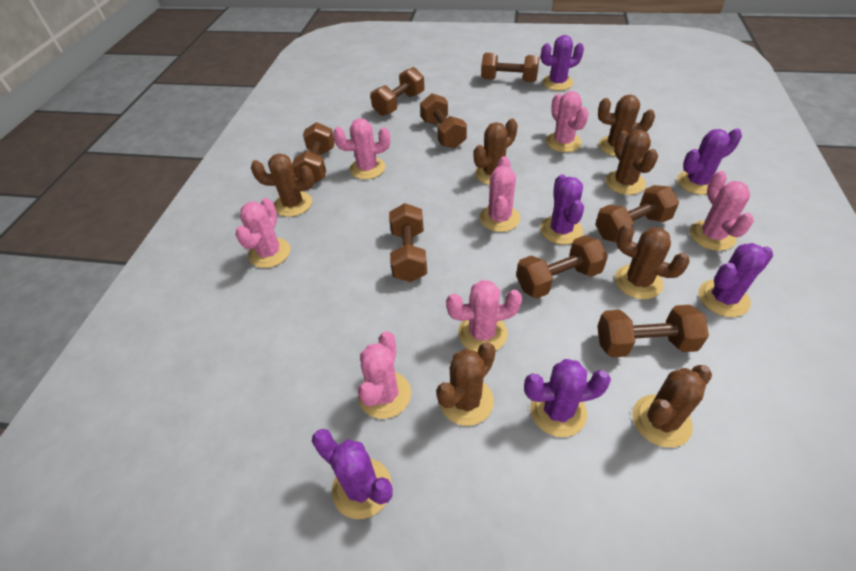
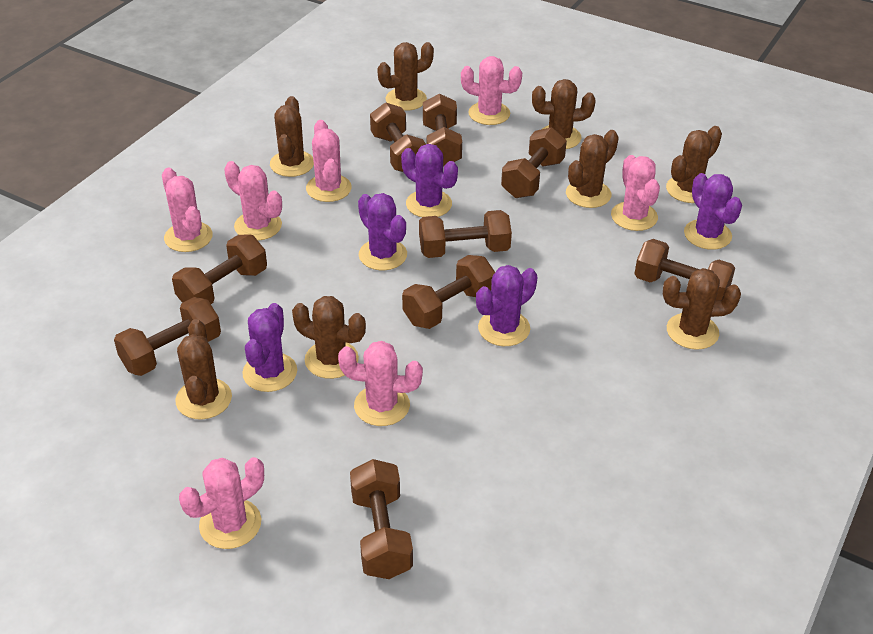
brown cactus: [251,153,314,217] [436,342,496,426] [474,119,518,185] [598,95,655,156] [605,130,658,195] [615,224,690,299] [633,365,712,448] = 7 -> [175,319,232,419] [270,96,314,177] [292,296,366,379] [377,42,434,111] [532,79,596,149] [566,130,619,208] [663,268,741,350] [666,126,722,203] = 8
brown dumbbell: [292,122,335,184] [370,67,424,116] [389,203,427,282] [420,93,467,149] [481,53,539,82] [516,235,608,298] [595,185,679,242] [597,305,709,357] = 8 -> [114,297,221,376] [172,234,267,304] [350,459,413,579] [370,103,426,172] [402,255,495,329] [419,210,512,258] [423,93,462,167] [501,127,567,198] [634,239,735,301] = 9
purple cactus: [312,429,393,519] [524,359,611,437] [540,174,584,245] [541,35,584,91] [677,128,742,195] [698,243,773,317] = 6 -> [242,303,297,392] [358,193,407,270] [401,144,458,217] [476,265,537,346] [684,173,742,250] = 5

